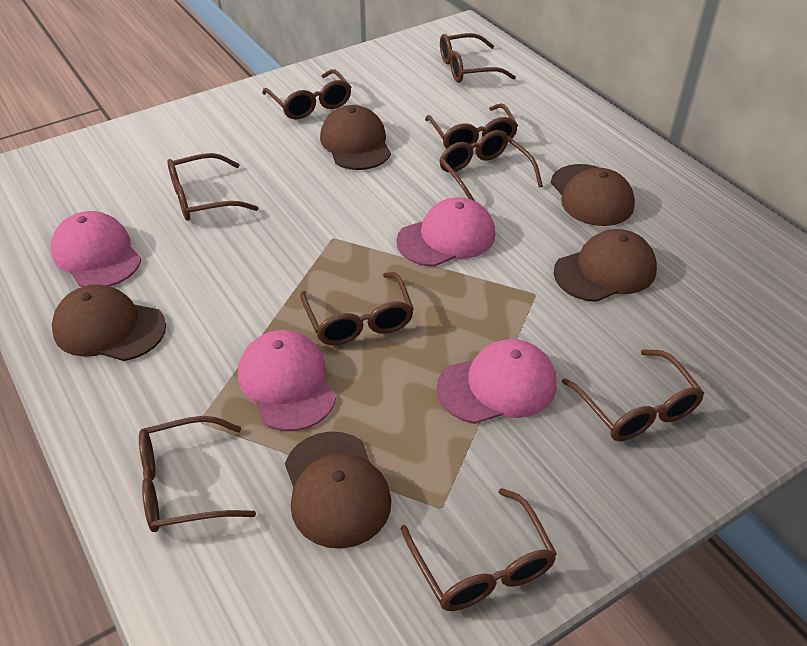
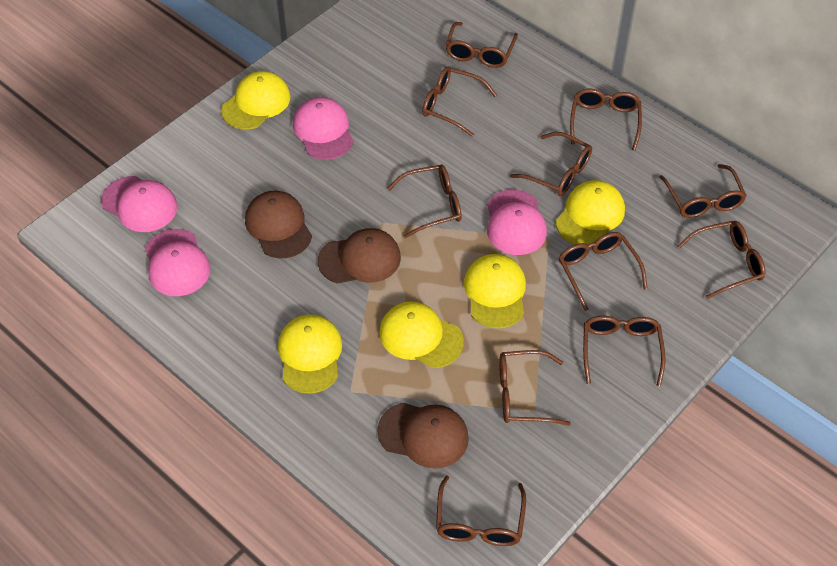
brown cap: [52,285,166,361] [285,432,391,549] [320,105,391,170] [551,164,635,226] [553,229,657,302] = 5 -> [245,191,312,258] [318,228,401,284] [377,403,469,469] = 3
brown glasses: [139,416,256,532] [167,153,258,221] [262,69,351,120] [300,272,414,345] [401,488,557,611] [425,104,518,149] [439,130,543,201] [440,33,516,83] [562,349,704,441] = 9 -> [387,165,462,238] [422,67,497,137] [436,475,526,546] [446,22,518,68] [499,350,571,426] [510,132,592,196] [559,232,648,311] [570,89,642,151] [583,316,666,386] [659,164,747,218] [678,221,765,299] = 11
yellow cap: none = 0 -> [221,71,290,129] [278,315,342,394] [379,301,464,368] [464,254,526,328] [556,180,625,245] = 5

